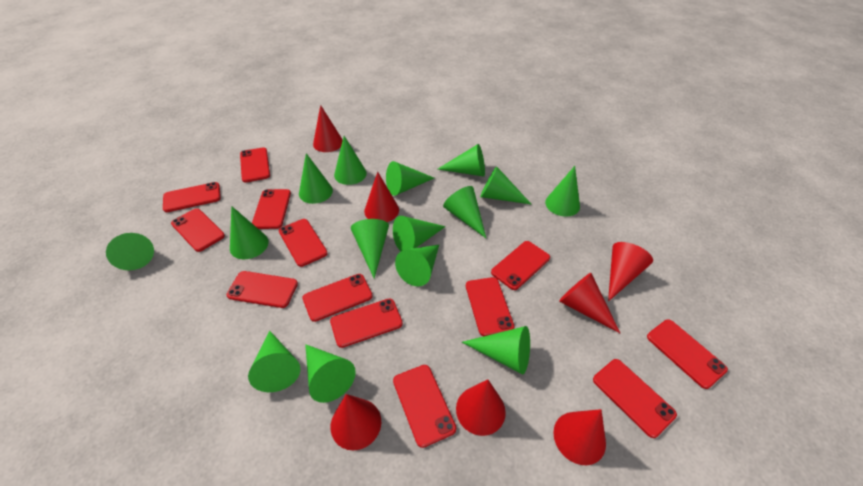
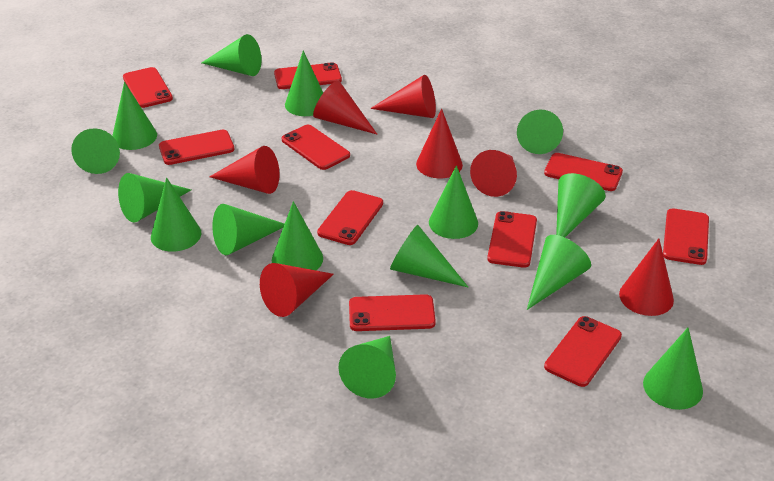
red phone: [163,182,221,212] [171,208,225,252] [226,271,298,308] [240,147,270,183] [252,189,291,229] [279,219,328,267] [302,274,373,322] [330,298,403,348] [393,365,456,448] [466,277,515,336] [491,241,550,290] [593,359,677,438] [647,319,728,389] = 13 -> [123,67,173,108] [159,130,235,165] [274,62,342,89] [281,125,350,170] [317,190,383,245] [349,294,436,331] [487,211,537,268] [544,153,623,191] [544,316,622,387] [663,208,709,265] = 10

